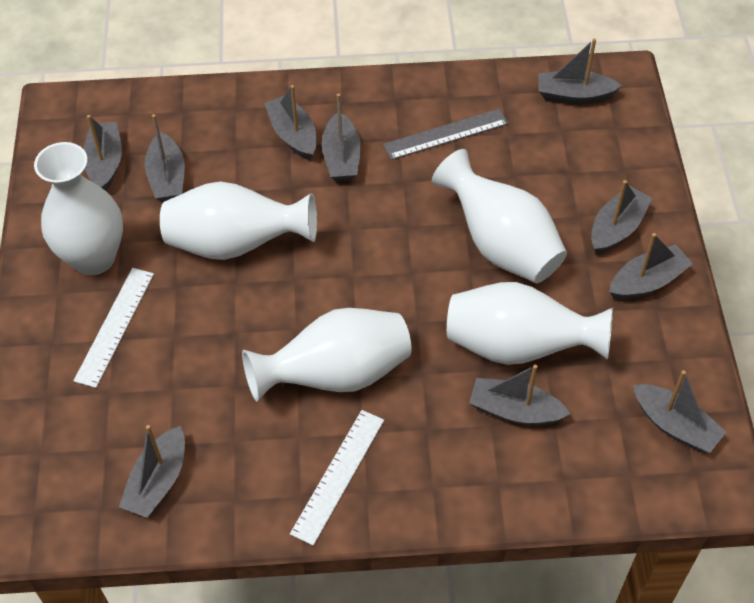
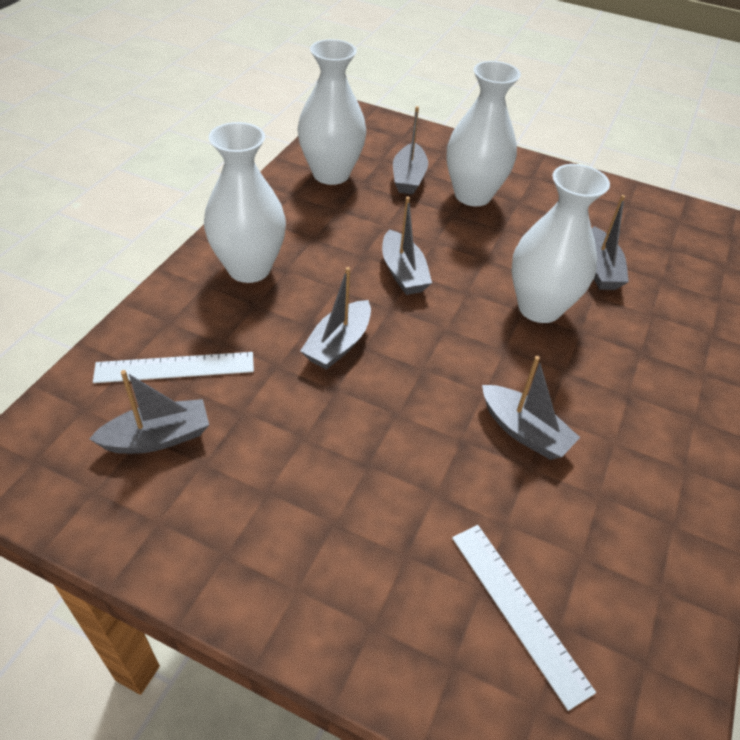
grey boat: [83,115,122,191] [119,425,185,518] [145,114,185,202] [264,85,317,160] [322,94,361,182] [469,365,570,425] [539,38,622,104] [591,180,652,254] [609,233,693,300] [633,370,726,453] = 10 -> [89,370,209,454] [300,267,371,370] [382,197,432,295] [393,106,428,194] [482,356,580,460] [592,195,629,290] = 6
grey ruler: [383,109,508,160] = 1 -> none = 0
white vase: [34,142,123,275] [160,182,317,260] [242,308,412,401] [432,149,567,283] [447,282,613,365] = 5 -> [204,122,286,283] [297,39,366,185] [447,61,521,206] [512,164,610,323] = 4

